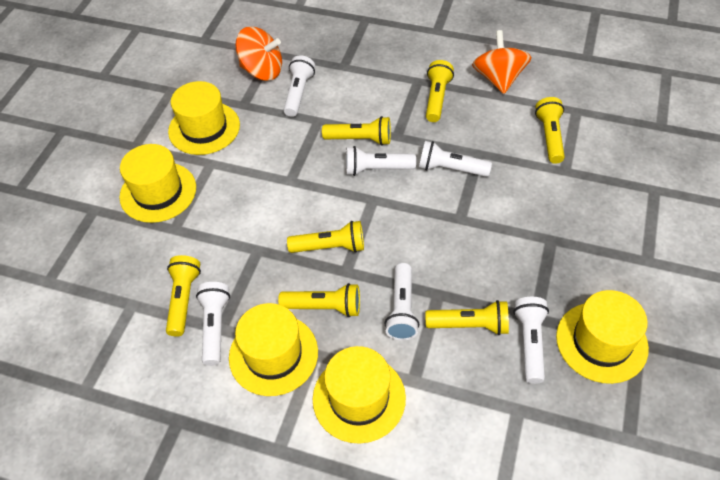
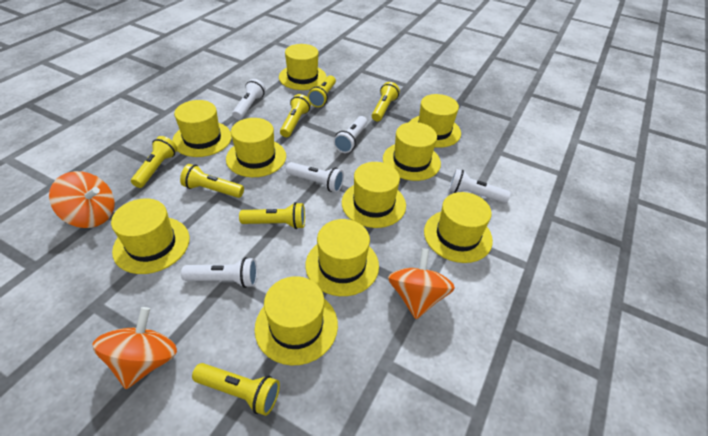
orange spinning top: [235,26,282,81] [472,30,532,94] = 2 -> [49,171,115,228] [92,307,177,389] [388,248,455,319] = 3
white flashlight: [196,282,230,366] [284,55,315,117] [346,146,416,176] [384,263,419,341] [419,141,492,177] [513,297,549,384] = 6 -> [181,257,257,288] [232,79,266,120] [286,162,344,192] [333,116,367,153] [449,169,511,203] = 5
yellow hat: [119,144,196,223] [168,81,240,155] [229,303,318,396] [313,346,406,444] [556,290,649,384] = 5 -> [111,198,190,274] [172,100,232,157] [226,118,286,177] [255,276,338,365] [279,44,327,90] [305,219,379,296] [342,162,406,228] [383,122,441,181] [410,94,461,148] [424,192,493,263] = 10

